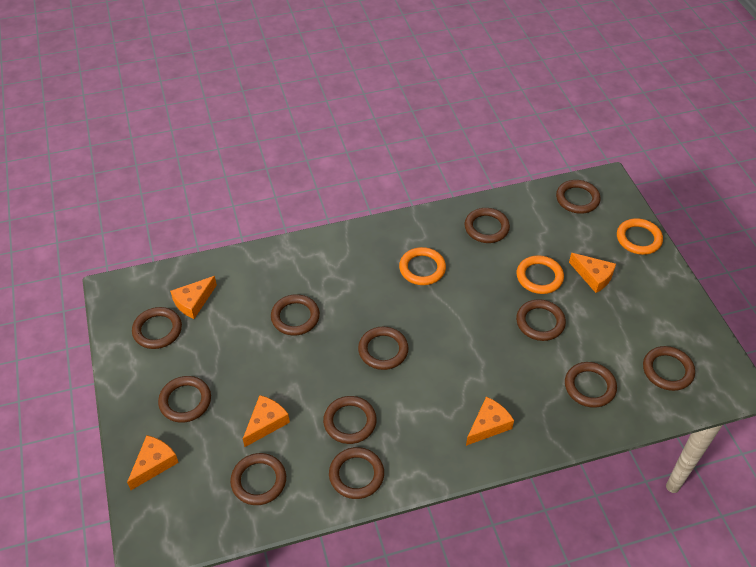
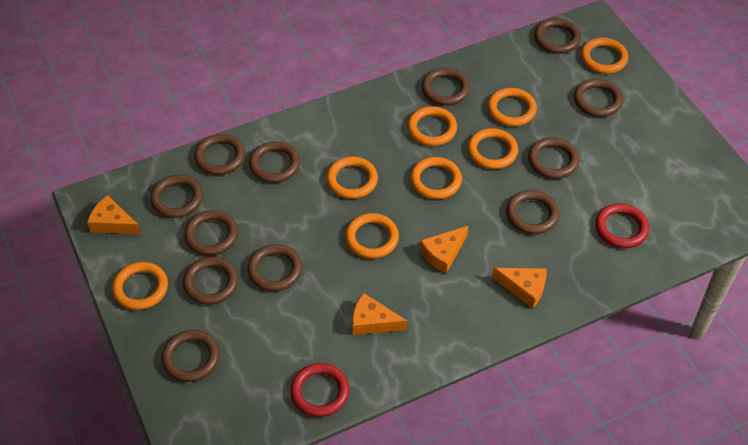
orange cheese: [127,435,179,490] [170,276,217,319] [243,395,290,447] [466,397,514,446] [569,253,616,293] = 5 -> [87,195,141,235] [352,293,407,335] [420,226,468,273] [492,268,547,308] = 4
orange ring: [399,247,446,285] [517,255,564,294] [617,218,663,255] = 3 -> [112,262,168,310] [326,156,378,199] [345,213,399,259] [407,106,457,146] [410,157,462,199] [468,128,518,169] [487,88,537,126] [581,38,628,74] = 8
red ring: none = 0 -> [290,363,350,417] [595,203,649,248] = 2

